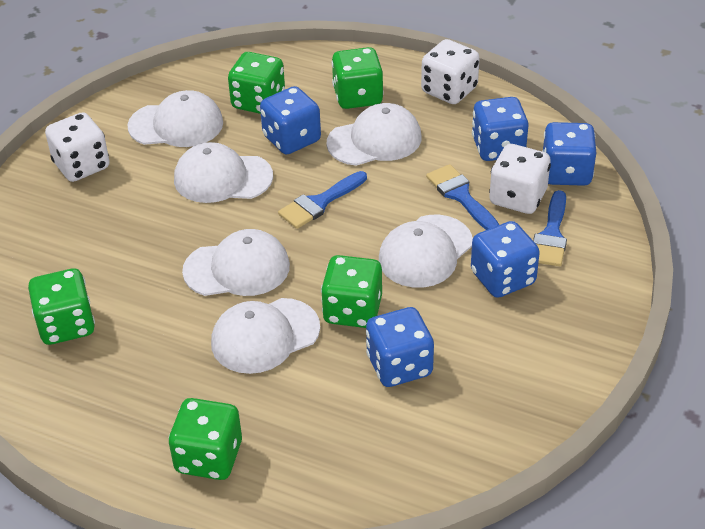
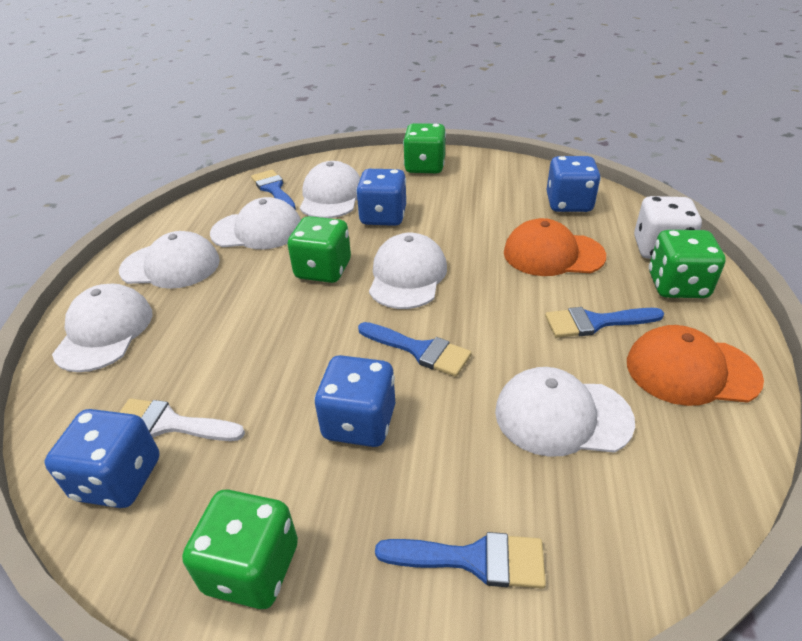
blue brush: [278,171,367,229] [426,164,499,230] [533,190,567,266] = 3 -> [251,170,296,209] [358,322,472,377] [375,532,546,589] [545,307,664,338] = 4
blue dice: [260,86,321,154] [366,307,434,387] [471,221,540,298] [472,97,529,161] [542,122,596,186] = 5 -> [45,409,160,508] [315,355,395,447] [356,169,406,226] [547,156,601,212] = 4
green dice: [28,268,95,345] [168,398,242,480] [228,52,285,114] [321,255,382,328] [331,47,384,109] = 5 -> [182,489,298,609] [287,216,351,283] [403,123,446,173] [649,230,726,298] = 4
orange cap: none = 0 -> [504,218,606,276] [627,325,764,406] = 2
white brush: none = 0 -> [119,398,245,441] = 1
white dice: [45,112,110,182] [421,39,480,104] [489,144,551,214] = 3 -> [634,196,702,259] = 1

